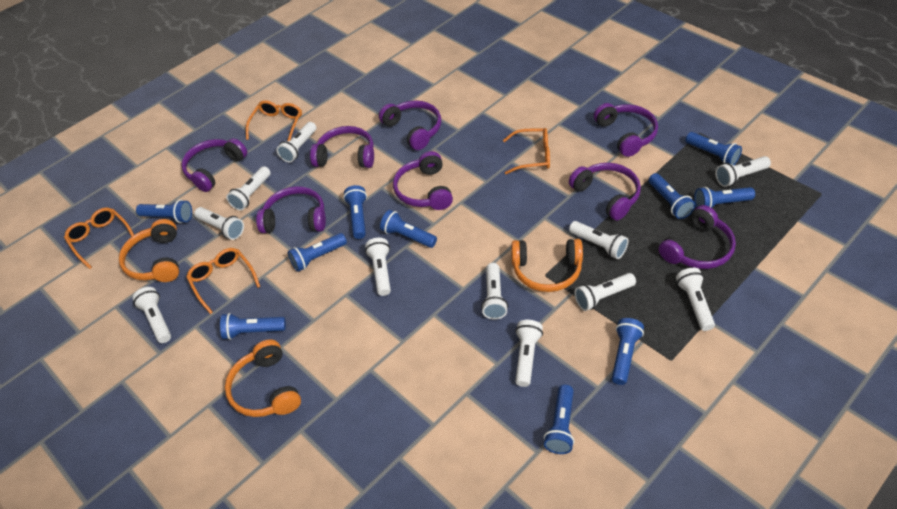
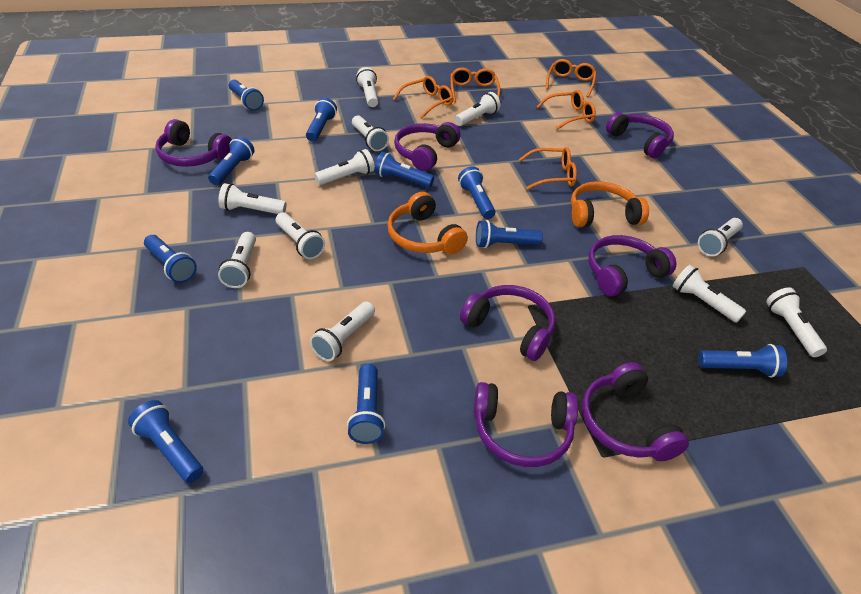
orange glasses: [64,208,134,269] [186,248,260,314] [246,100,302,141] [503,128,550,174] = 4 -> [393,76,453,119] [451,67,500,102] [519,147,577,190] [536,90,596,130] [546,59,596,97] = 5
orange headphones: [119,219,179,282] [225,339,301,417] [511,239,583,292] = 3 -> [387,192,468,254] [571,181,649,227] = 2
purple headphones: [181,138,247,192] [256,186,326,233] [310,126,374,168] [379,100,441,150] [393,151,453,210] [569,163,641,220] [594,103,658,157] [659,205,736,269] = 8 -> [155,119,232,167] [394,122,460,171] [460,285,556,361] [474,382,578,467] [582,362,689,461] [588,235,676,296] [606,112,674,158] = 7

